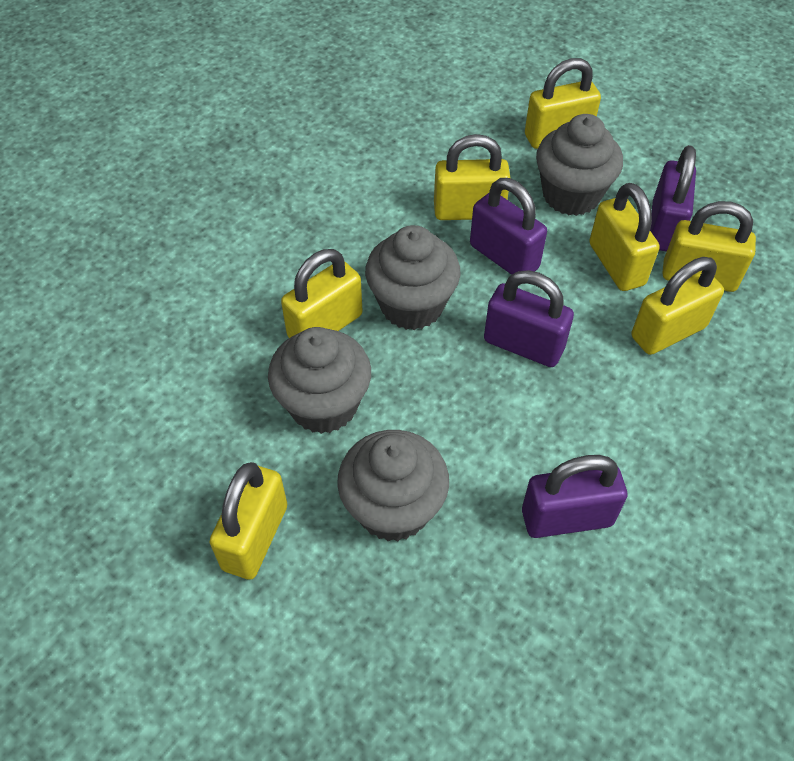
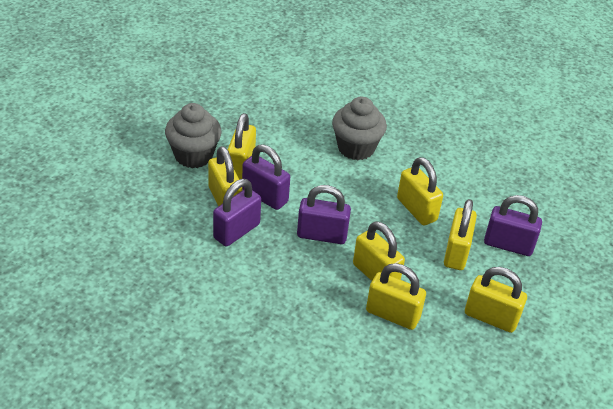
grey cupcake: [268,327,371,434] [337,430,449,542] [365,225,460,330] [536,114,623,216] = 4 -> [165,103,222,168] [332,97,387,160] = 2

